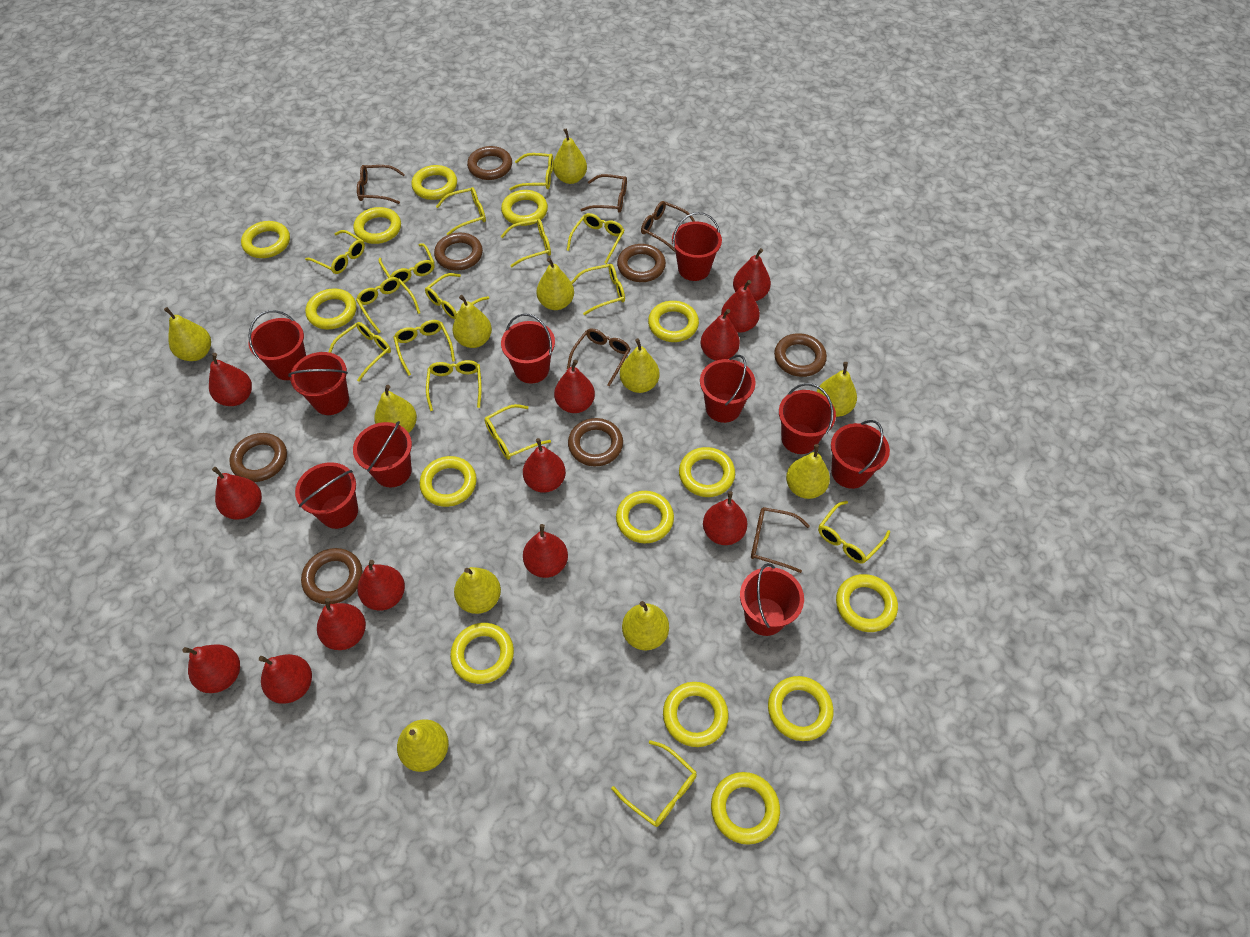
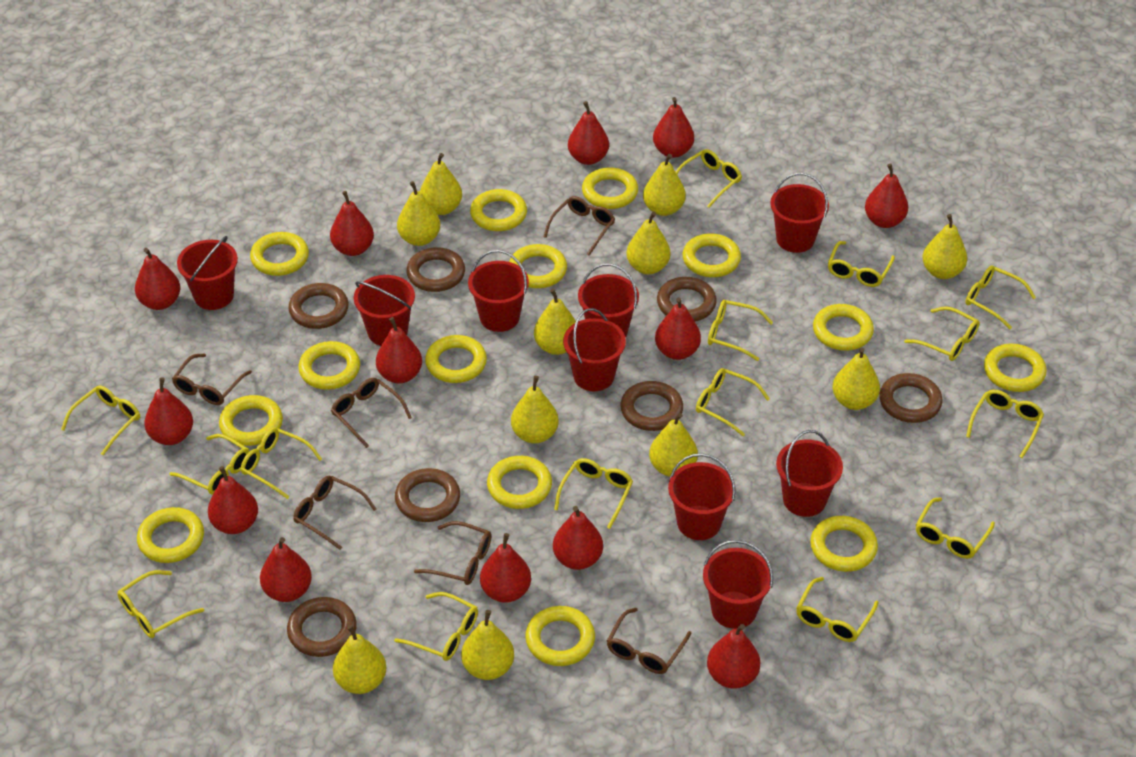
brown glasses: [357,165,405,204] [567,329,631,387] [580,174,627,213] [641,201,695,252] [751,507,810,573] = 5 -> [172,353,252,405] [293,476,376,550] [331,378,412,448] [414,521,491,585] [544,196,615,256] [607,608,692,674] = 6
red bucket: [248,310,306,380] [288,352,349,415] [295,462,358,529] [353,421,412,487] [501,314,555,384] [672,212,722,281] [700,355,756,423] [740,563,804,636] [779,383,836,454] [831,420,890,489] = 10 -> [177,236,238,310] [354,275,415,346] [468,250,529,332] [563,308,626,391] [578,263,639,338] [668,453,736,540] [703,540,773,629] [770,173,829,253] [776,430,843,517] = 9

